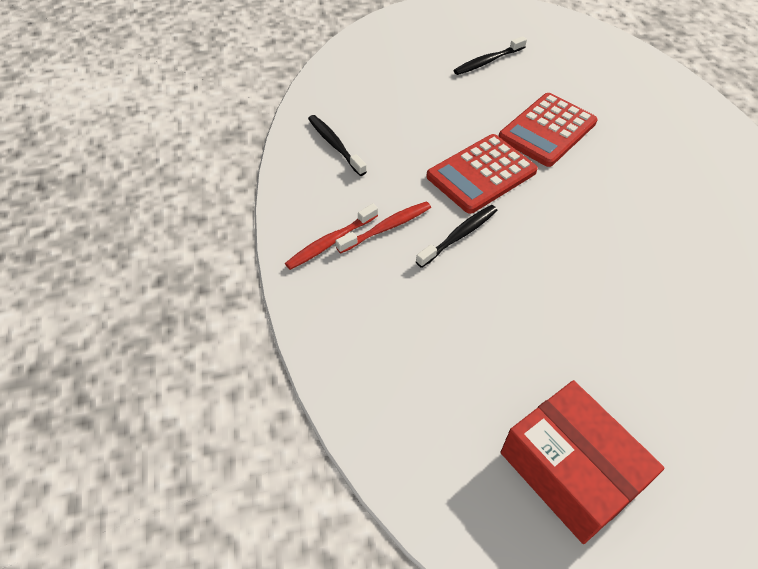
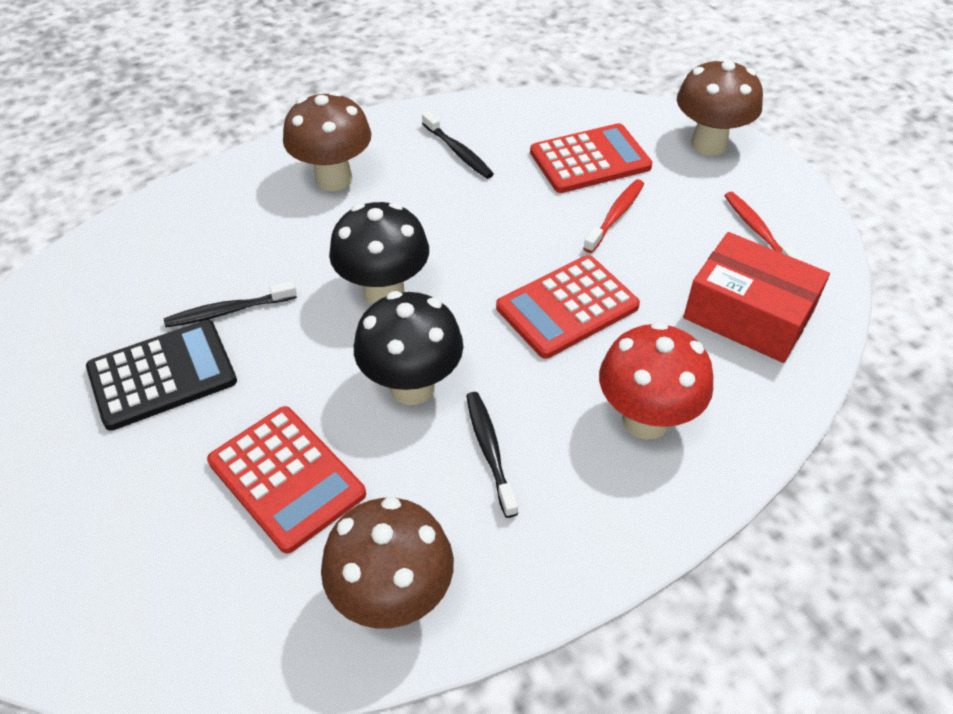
black calculator: none = 0 -> [86,320,237,431] = 1
black mushroom: none = 0 -> [329,202,429,305] [354,291,463,405] = 2
brown mushroom: none = 0 -> [283,91,371,191] [321,497,454,629] [677,57,763,156] = 3
red calculator: [426,134,538,214] [499,93,598,167] = 2 -> [207,406,366,554] [496,255,640,359] [530,123,652,193] = 3
red mushroom: none = 0 -> [599,321,713,440] = 1

